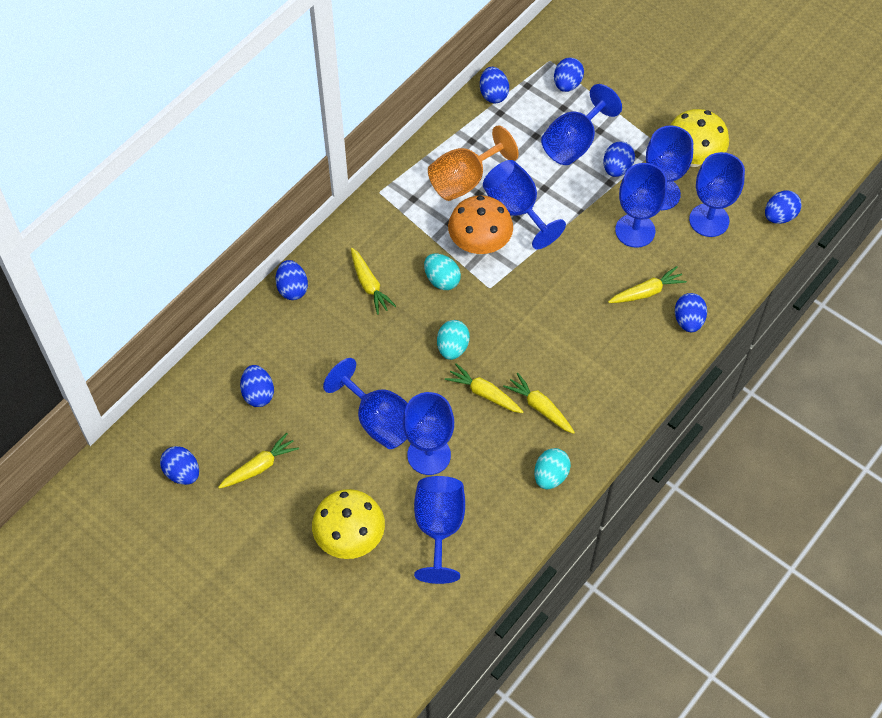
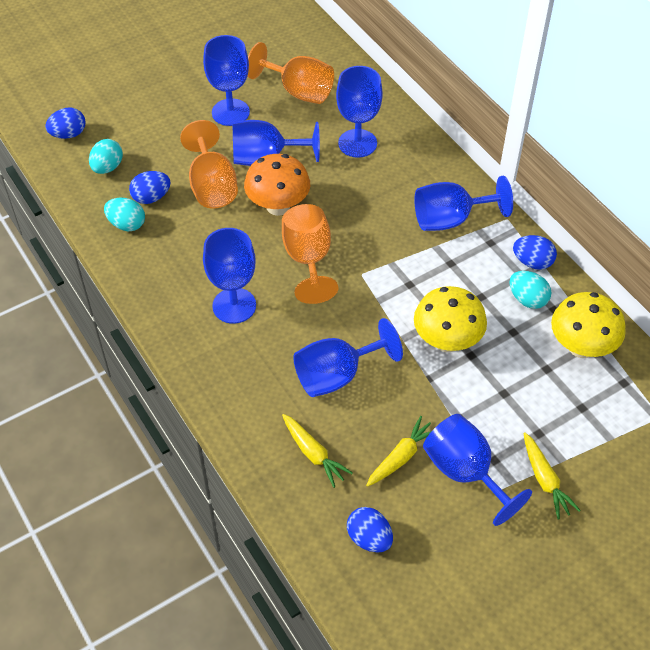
blue egg: [160,446,199,485] [240,365,274,407] [276,260,308,300] [480,67,509,103] [554,57,584,92] [603,141,635,177] [675,293,707,332] [765,190,802,224] = 8 -> [45,108,86,139] [129,171,171,204] [347,507,393,553] [513,235,557,270] = 4
blue goblet: [323,358,408,449] [403,392,454,475] [414,476,465,584] [483,160,566,249] [541,84,622,165] [615,163,667,248] [646,125,693,210] [689,152,745,237] = 8 -> [203,35,250,126] [203,228,256,324] [233,120,320,166] [293,318,403,397] [336,66,383,158] [414,176,513,231] [423,414,532,526] = 7
orange goblet: [428,125,519,201] = 1 -> [180,120,238,209] [248,42,334,104] [282,204,338,304] = 3
yellow carrot: [218,433,299,489] [351,248,396,315] [445,363,523,413] [503,372,575,434] [608,266,687,303] = 5 -> [282,414,353,488] [366,416,431,487] [524,432,581,519] = 3

